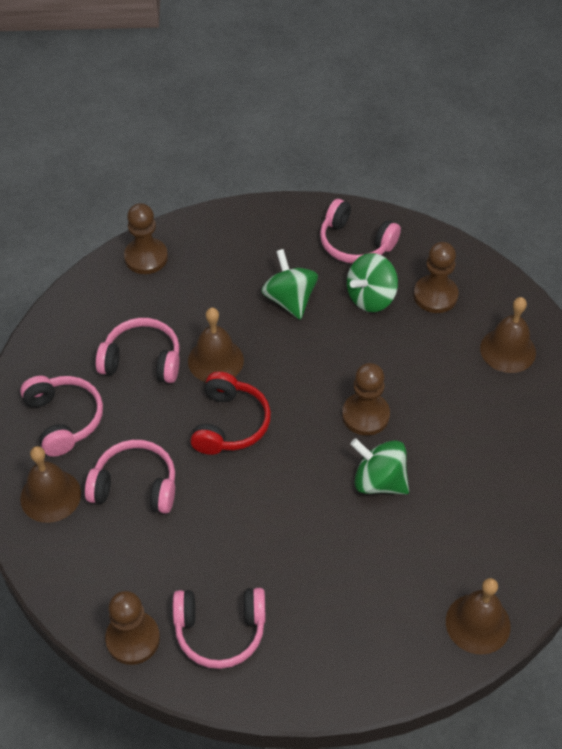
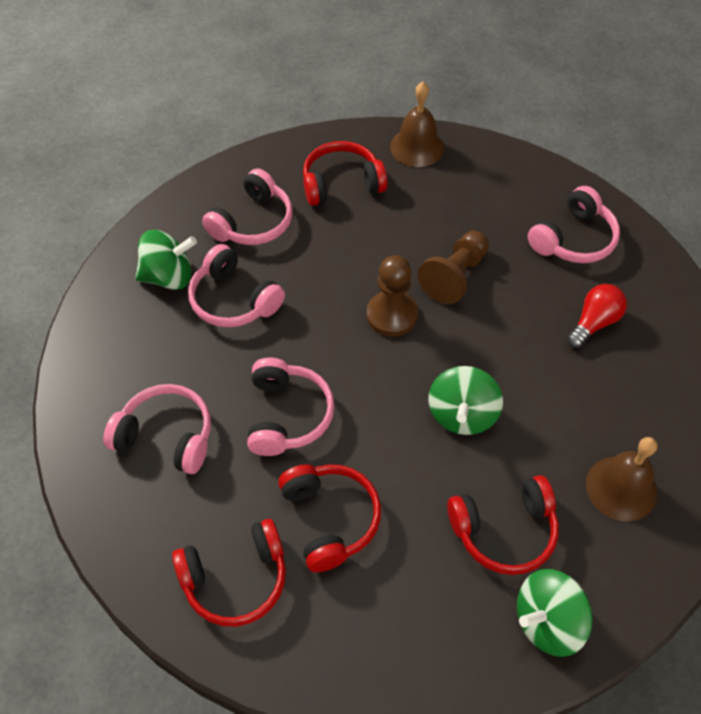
brown bell: [20,446,81,523] [188,308,244,382] [446,578,511,655] [480,297,536,373] = 4 -> [390,82,444,167] [586,437,658,521] = 2
brown pawn: [105,591,160,665] [124,203,168,274] [342,363,390,436] [413,242,459,313] = 4 -> [367,255,418,337] [418,231,489,304] = 2
red headphones: [191,372,271,455] = 1 -> [172,519,286,627] [278,464,381,572] [303,141,387,206] [447,475,559,575] = 4
red light bulb: none = 0 -> [567,284,627,348] = 1

